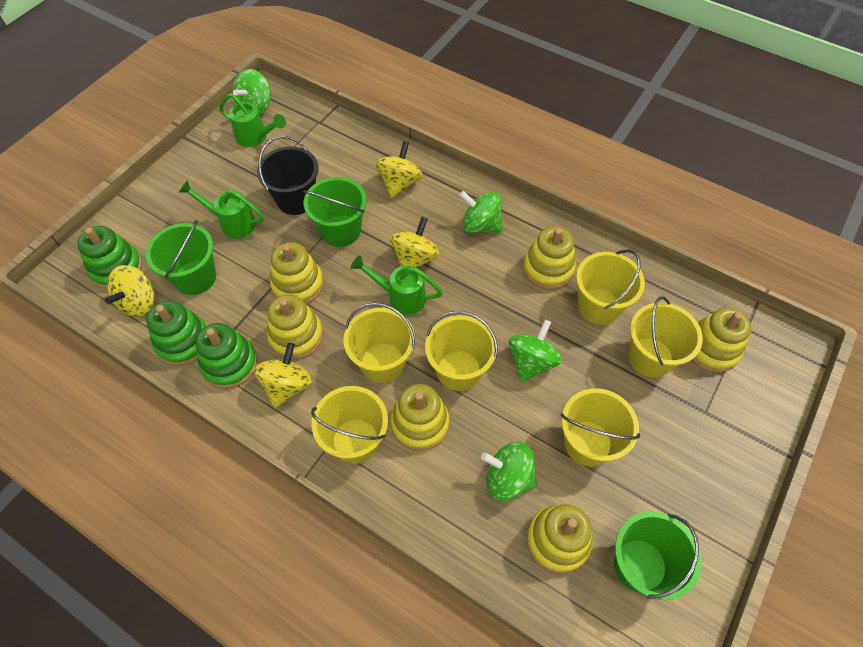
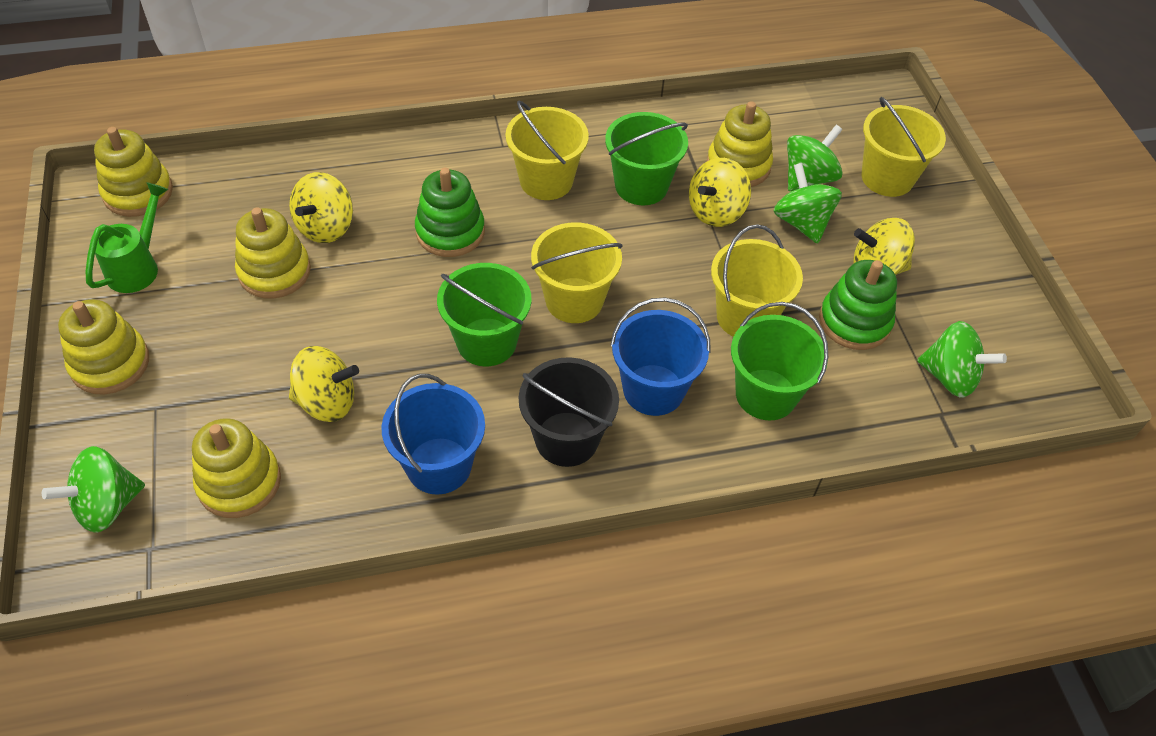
blue bucket: none = 0 -> [382,374,485,495] [610,298,711,416] = 2
green stacking toy: [77,226,142,289] [146,301,206,366] [195,323,258,389] = 3 -> [415,168,485,257] [819,260,897,350] = 2
green watering can: [178,181,264,238] [219,94,286,147] [351,255,443,315] = 3 -> [86,182,169,293] = 1
yellow bucket: [311,386,388,464] [343,303,415,383] [425,311,498,391] [561,388,640,466] [576,249,645,325] [628,297,703,377] = 6 -> [506,101,589,200] [531,223,623,323] [711,224,803,337] [862,97,946,197] = 4
yellow stacking toy: [267,295,323,360] [270,242,324,304] [391,384,450,451] [523,226,576,290] [526,504,593,574] [691,307,751,373] = 6 -> [58,299,149,395] [94,127,173,217] [192,418,281,518] [235,207,311,298] [707,101,773,187] = 5

